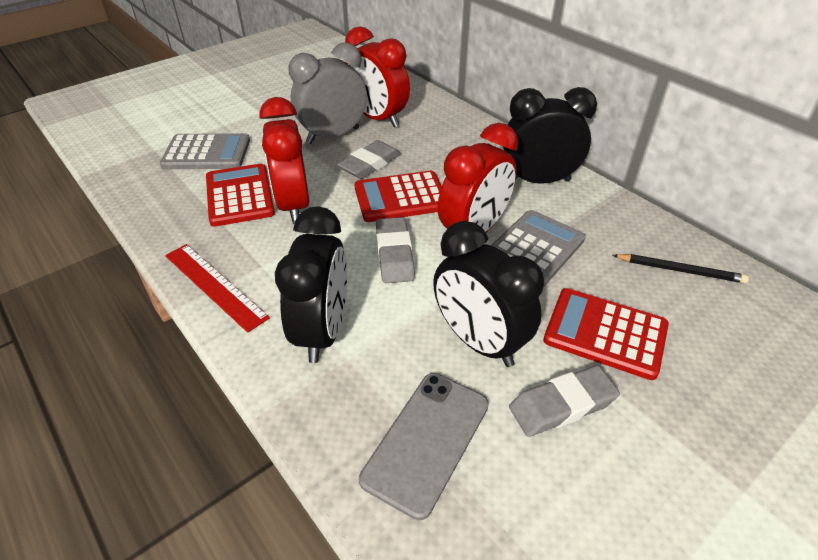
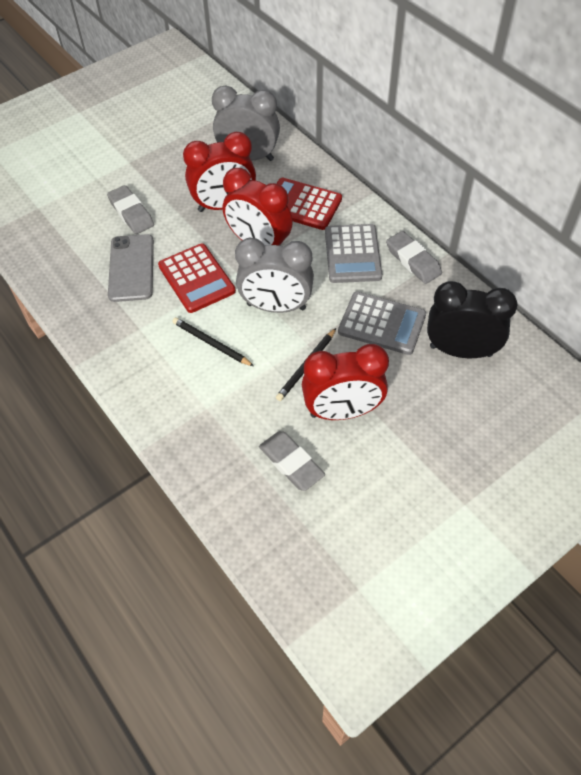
black clock: [275,206,347,363] [433,221,544,367] [503,87,597,184] = 3 -> [427,281,517,358] = 1
black pencil: [613,254,749,283] = 1 -> [172,317,254,366] [276,328,336,401] = 2
grey clock: [288,42,367,144] = 1 -> [212,86,280,161] [235,238,314,313] = 2
red calculator: [206,164,275,227] [354,171,442,222] [543,288,669,380] = 3 -> [158,244,236,313] [276,178,342,230] = 2
red ruler: [165,244,270,333] = 1 -> none = 0

